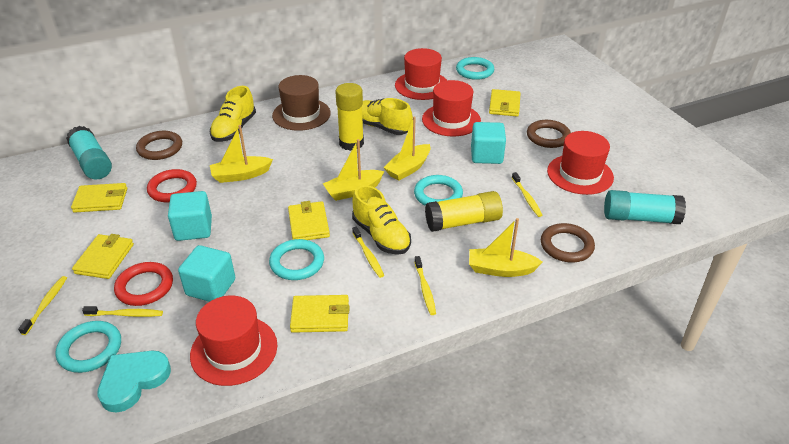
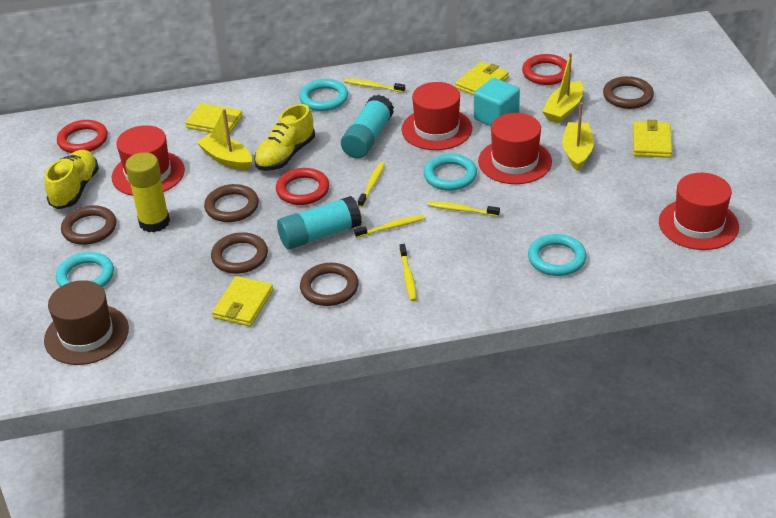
brown ring: [136,131,182,160] [527,120,571,148] [541,223,595,263] = 3 -> [61,205,117,245] [204,184,259,222] [211,232,268,274] [300,263,359,306] [603,76,654,109] = 5
red ring: [114,262,173,306] [147,169,197,203] = 2 -> [57,120,108,153] [276,168,329,205] [522,54,567,85] = 3
turquoise cube: [168,191,212,241] [178,245,235,302] [471,122,506,164] = 3 -> [474,78,520,126] = 1
turquoise heart: [97,351,171,413] = 1 -> none = 0
yellow boat: [210,125,273,183] [323,139,384,201] [383,116,431,181] [469,218,542,277] = 4 -> [197,109,252,171] [542,53,583,123] [562,103,594,171] = 3
yellow glue stick: [336,83,364,151] [425,191,503,232] = 2 -> [125,152,170,232] = 1
yellow shoe: [210,86,256,142] [352,185,411,255] [362,98,413,135] = 3 -> [45,150,99,209] [254,104,315,171] = 2
yellow wallet: [71,183,127,213] [72,234,134,279] [288,201,330,240] [290,295,350,333] [489,89,521,116] = 5 -> [185,103,243,134] [212,276,273,327] [455,62,509,95] [633,120,672,158] = 4

